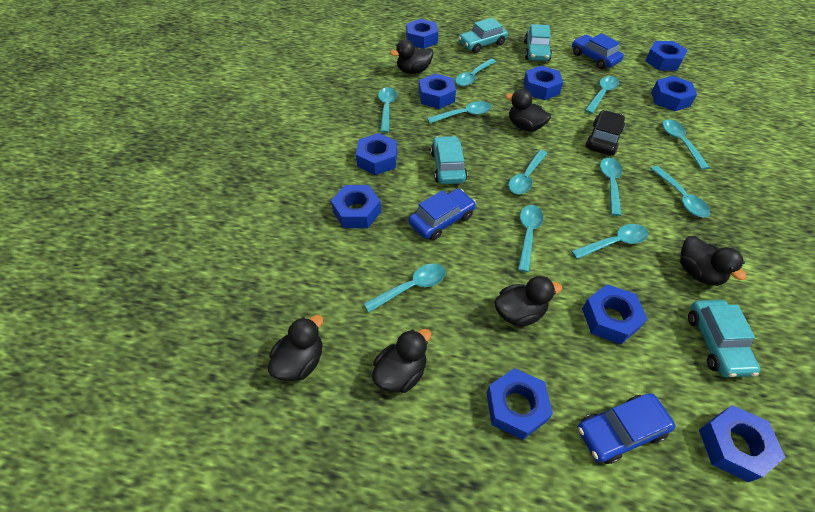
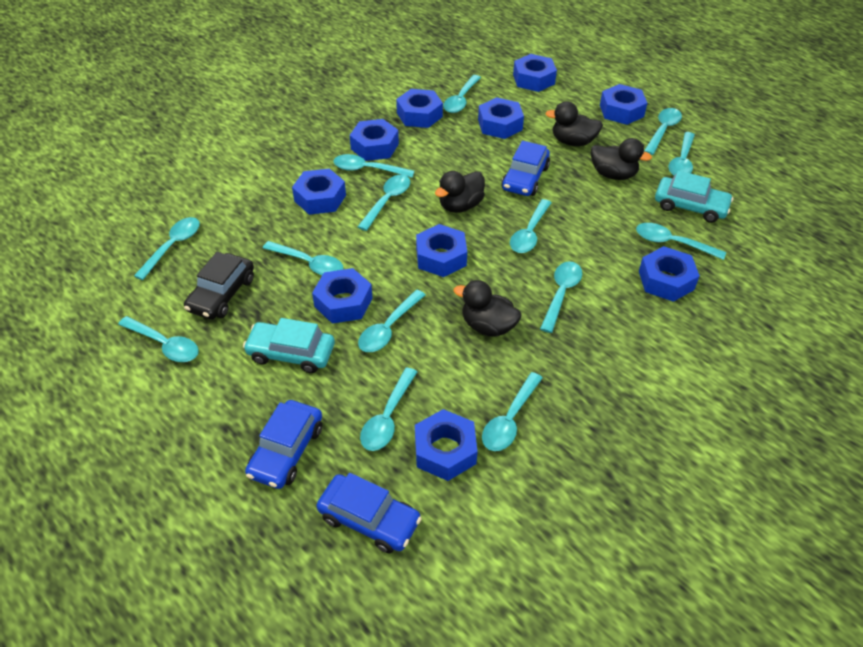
black duck: [268,315,323,381] [372,329,432,393] [390,39,433,74] [494,276,562,327] [505,89,551,132] [680,236,747,286] = 6 -> [435,171,485,213] [454,280,522,337] [545,102,603,146] [591,138,652,180] = 4
turquoise car: [431,136,467,184] [458,18,508,53] [524,24,552,61] [688,300,760,377] = 4 -> [243,318,335,373] [655,170,734,223] = 2
turquoise spoon: [364,263,446,312] [378,87,397,133] [427,101,491,124] [455,58,496,86] [508,150,547,194] [518,205,543,272] [571,224,648,259] [585,76,619,114] [600,158,622,216] [650,166,710,217] [662,119,710,170] = 11 -> [118,316,199,362] [134,217,200,280] [263,241,343,275] [333,154,414,178] [358,175,411,231] [358,290,425,352] [360,367,417,451] [443,75,481,113] [482,372,543,451] [510,199,552,253] [540,261,582,333] [636,223,726,260] [644,108,682,155] [668,132,695,176] = 14

